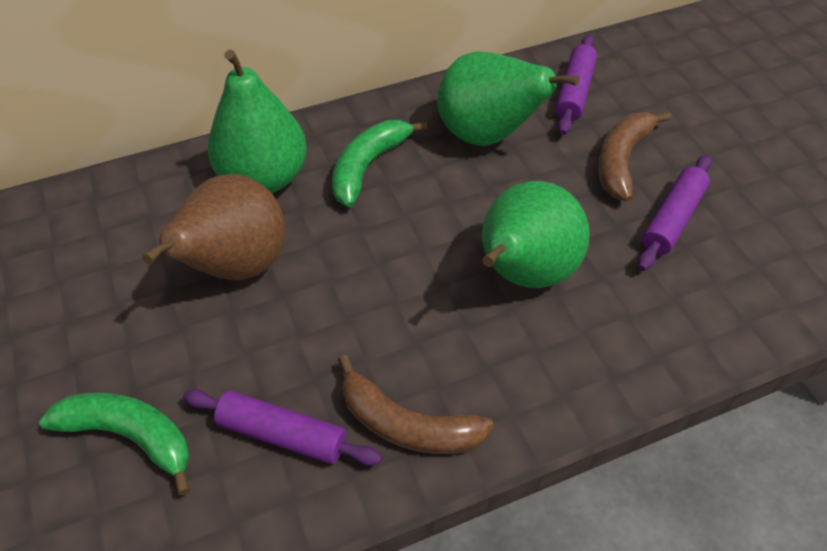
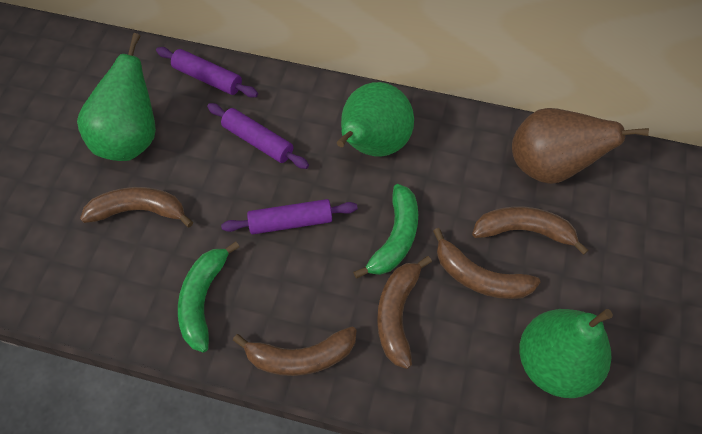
brown banana: [338,355,494,454] [598,111,671,202] = 2 -> [80,187,193,227] [233,326,357,376] [377,256,432,369] [433,228,540,299] [472,206,588,255] = 5

